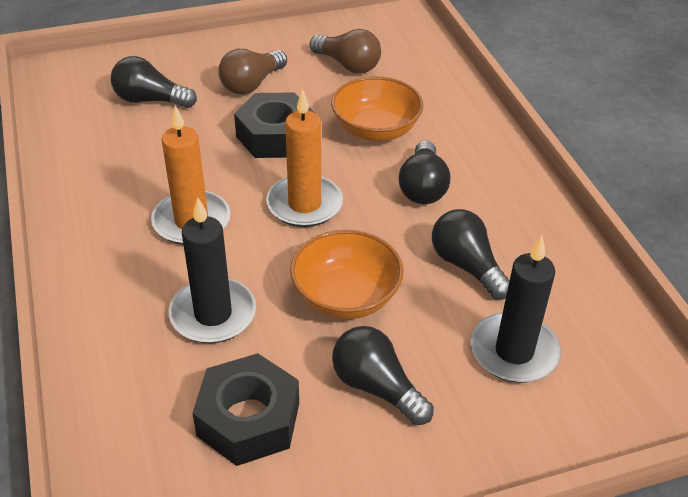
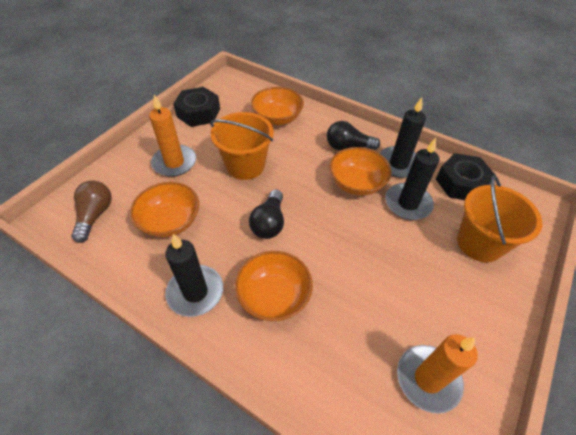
black candle: [169,197,256,343] [471,236,561,383] = 2 -> [165,234,223,317] [379,97,426,178] [385,138,439,220] = 3
black light bulb: [111,56,197,108] [332,326,434,425] [399,140,450,204] [432,209,509,300] = 4 -> [249,190,284,239] [327,121,380,150] = 2
brown light bulb: [218,49,287,95] [310,29,381,74] = 2 -> [71,180,112,243] = 1
orange bowl: [290,230,403,319] [331,76,424,141] = 2 -> [130,182,199,238] [235,251,313,321] [251,87,304,125] [330,147,391,196] = 4
orange bucket: none = 0 -> [210,112,274,180] [457,175,542,262] = 2

